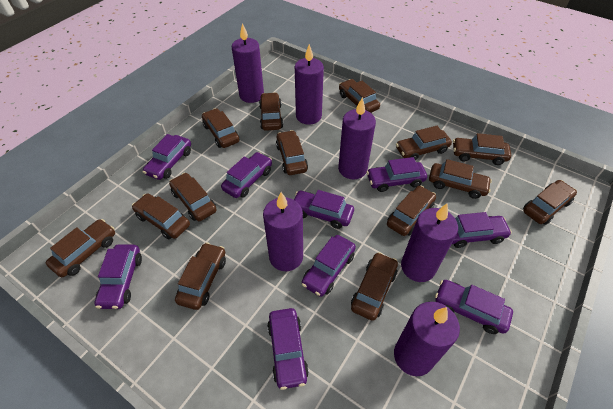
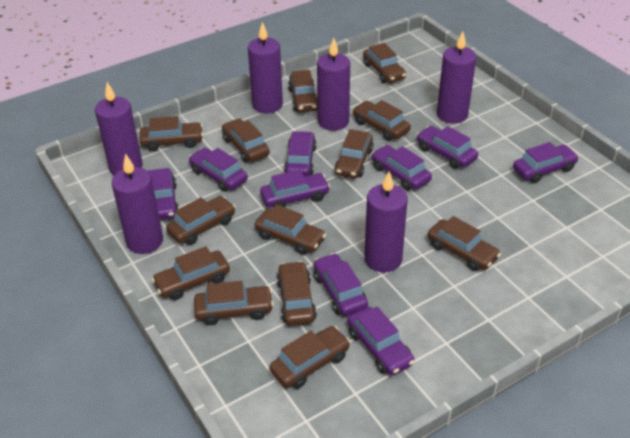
brown car: [46,219,115,277] [132,194,190,239] [169,173,217,221] [175,242,226,310] [202,108,239,148] [259,92,283,131] [276,130,308,175] [339,79,380,113] [351,252,398,321] [387,185,436,236] [396,126,452,160] [429,159,492,199] [453,133,511,165] [523,180,577,225] = 14 -> [139,116,203,151] [152,246,230,300] [166,196,235,245] [194,281,274,325] [222,118,270,162] [255,204,326,255] [270,326,350,389] [276,261,317,326] [288,70,318,112] [334,129,374,178] [353,100,411,141] [363,43,406,83] [428,216,501,271] = 13

